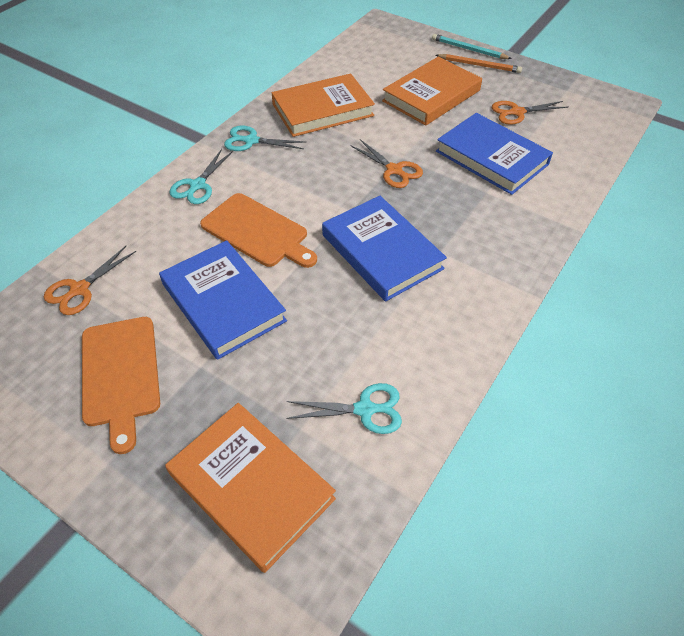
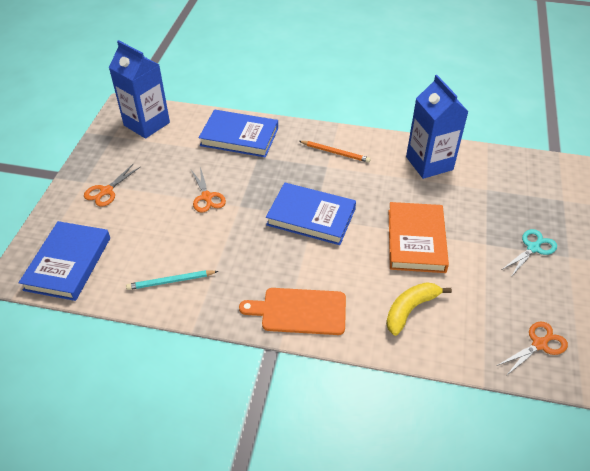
blue carton: none = 0 -> [109,40,170,139] [406,75,469,179] = 2
orange book: [165,403,336,573] [272,73,375,137] [382,57,482,126] = 3 -> [389,202,449,273] = 1
orange cutting board: [82,317,160,454] [200,193,317,268] = 2 -> [239,288,346,335] = 1
turquoise scissors: [169,149,233,204] [224,125,306,151] [286,383,402,434] = 3 -> [503,229,557,277] = 1
yellow banana: none = 0 -> [386,282,452,336] = 1

